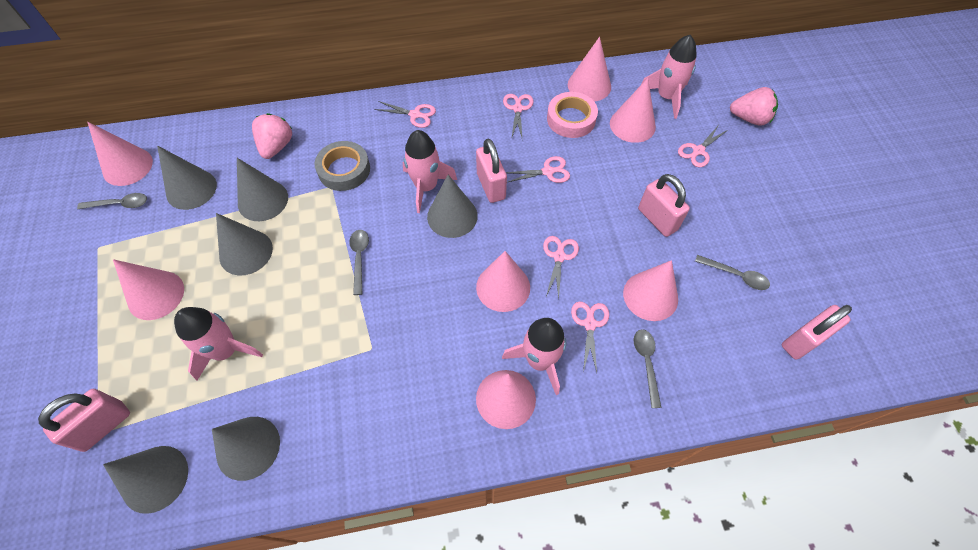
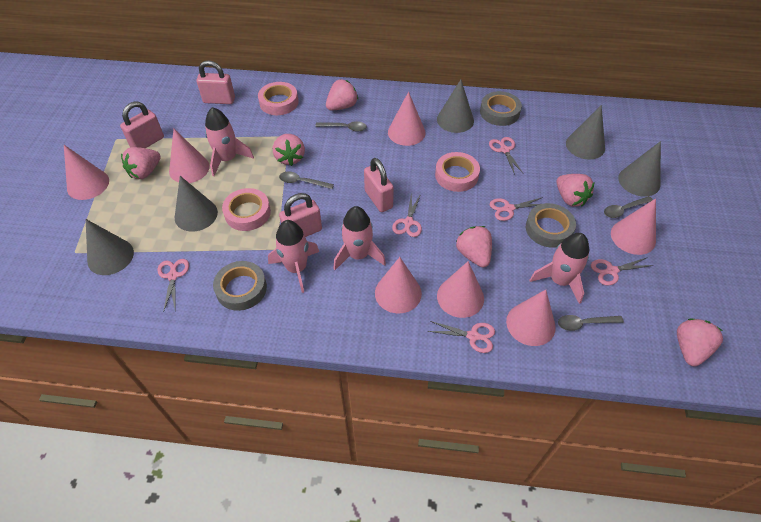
grey cone: [103,446,188,514] [157,146,217,210] [212,417,280,481] [216,213,273,275] [237,158,288,221] [427,175,478,238] = 6 -> [86,219,134,275] [175,176,218,232] [437,79,474,133] [566,105,605,160] [618,141,661,197] = 5
grey tape: [315,141,370,191] = 1 -> [213,261,267,311] [480,91,522,126] [526,203,576,248] = 3
pink strawberry: [252,113,292,159] [730,87,778,126] = 2 -> [121,147,161,179] [273,134,305,166] [326,79,358,111] [456,226,492,267] [557,174,595,207] [677,318,723,366] = 6
pink tape: [547,92,598,138] = 1 -> [222,188,271,231] [258,82,298,115] [435,152,480,192] = 3

